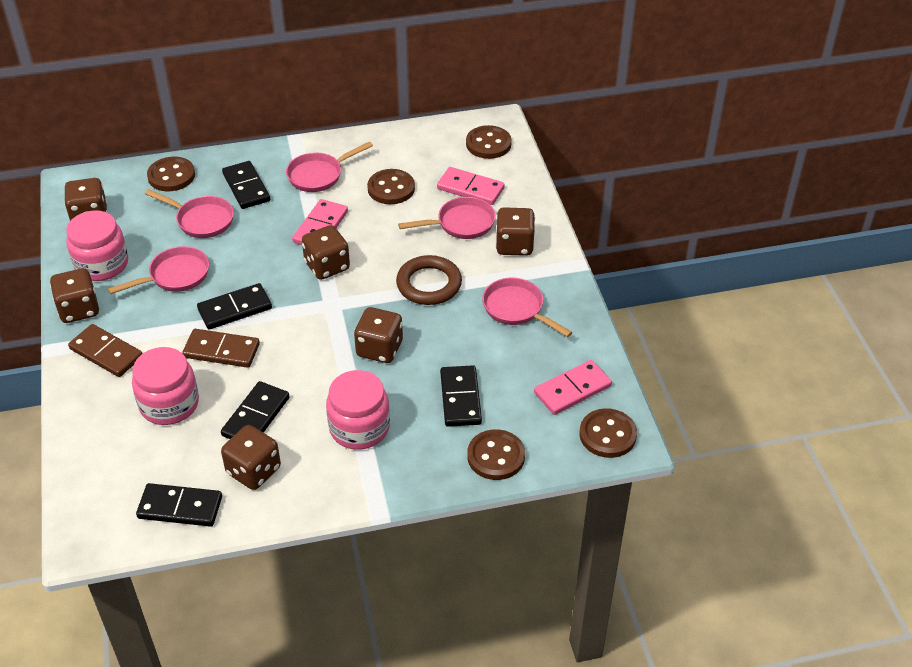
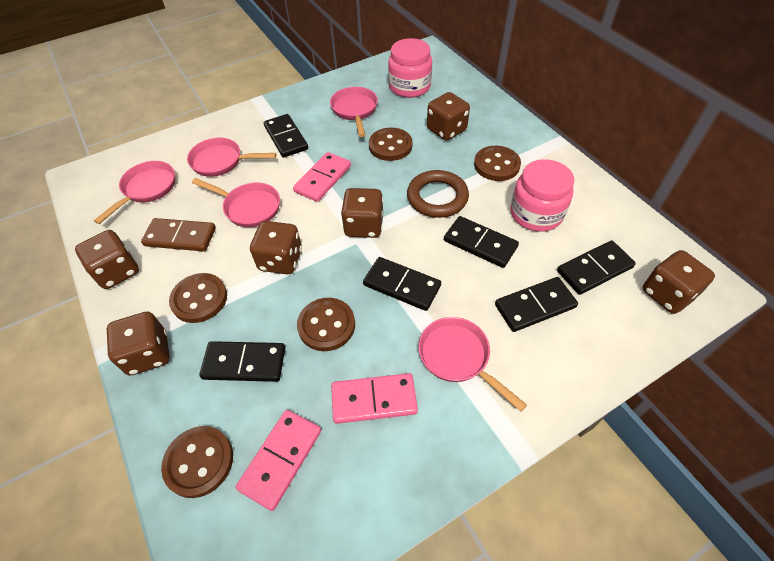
black domino: [136,483,222,527] [197,283,272,329] [221,381,290,439] [222,161,270,209] [440,365,482,427] = 5 -> [199,341,285,382] [264,114,308,158] [363,257,441,311] [444,216,519,268] [495,277,578,332] [557,240,636,295] = 6
brown domino: [68,324,143,377] [182,329,260,368] = 2 -> [141,218,216,251] = 1
pink jar: [67,211,128,281] [132,347,199,425] [326,370,390,450] = 3 -> [388,38,432,98] [510,159,574,232] = 2

